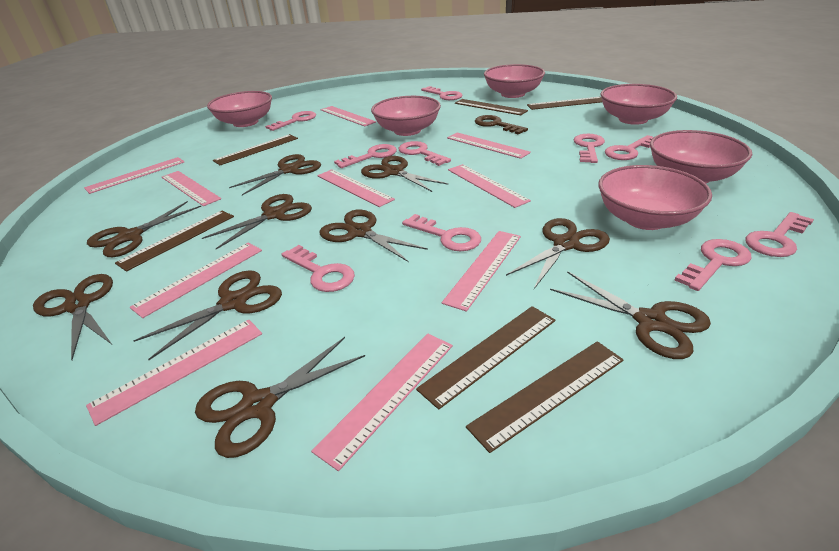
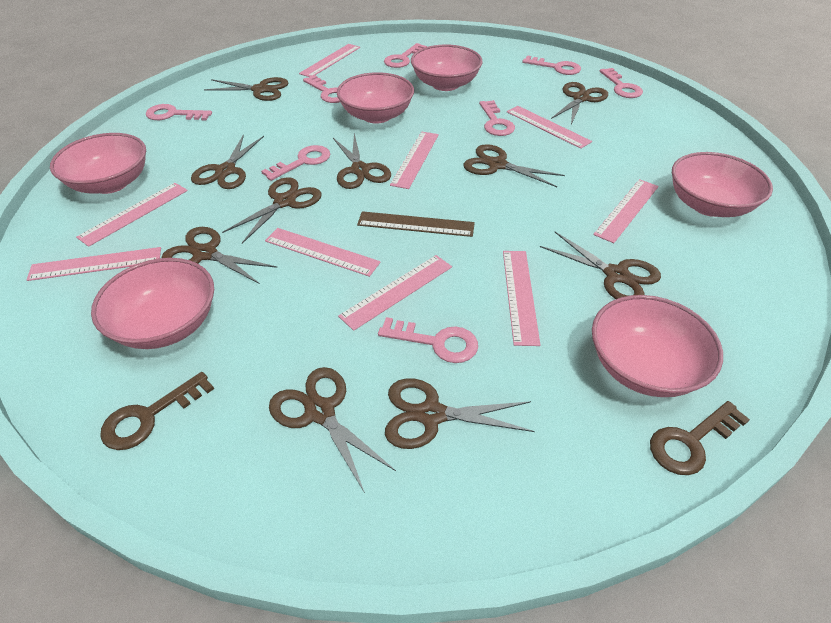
brown key: [475,115,528,135] = 1 -> [100,372,214,450] [650,401,750,475] = 2
brown ruler: [115,210,234,271] [213,134,298,165] [416,306,555,410] [455,99,528,115] [466,341,624,453] [527,97,602,110] = 6 -> [357,211,475,237] = 1
pink key: [265,111,316,131] [282,245,355,292] [334,144,397,168] [399,141,451,166] [402,214,481,251] [421,86,463,100] [574,134,605,163] [605,135,654,160] [675,239,752,291] [745,212,814,257] = 10 -> [146,104,212,121] [261,145,330,181] [303,75,340,103] [378,317,478,363] [384,43,427,68] [479,100,515,136] [522,55,581,75] [600,68,643,98] = 8
pink ruler: [84,157,184,194] [86,319,262,426] [130,243,262,318] [162,171,221,206] [311,334,453,471] [317,169,395,207] [321,106,376,127] [442,231,521,312] [447,132,531,159] [448,164,531,208] = 10 -> [26,247,161,281] [76,183,188,247] [265,228,381,277] [299,44,360,77] [338,255,452,331] [390,132,439,189] [503,251,540,346] [507,106,592,149] [593,179,659,243] = 9

